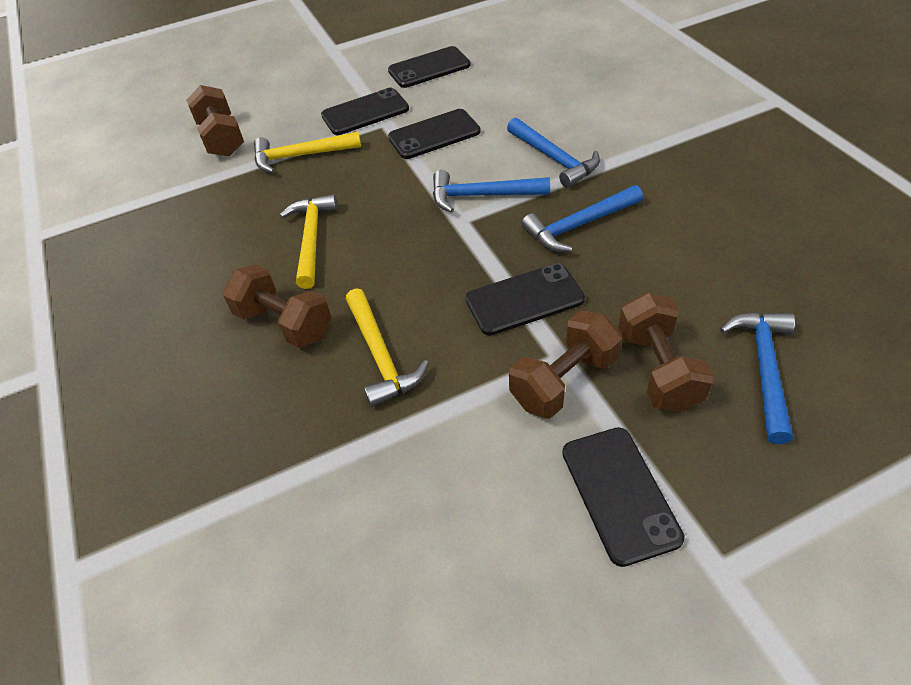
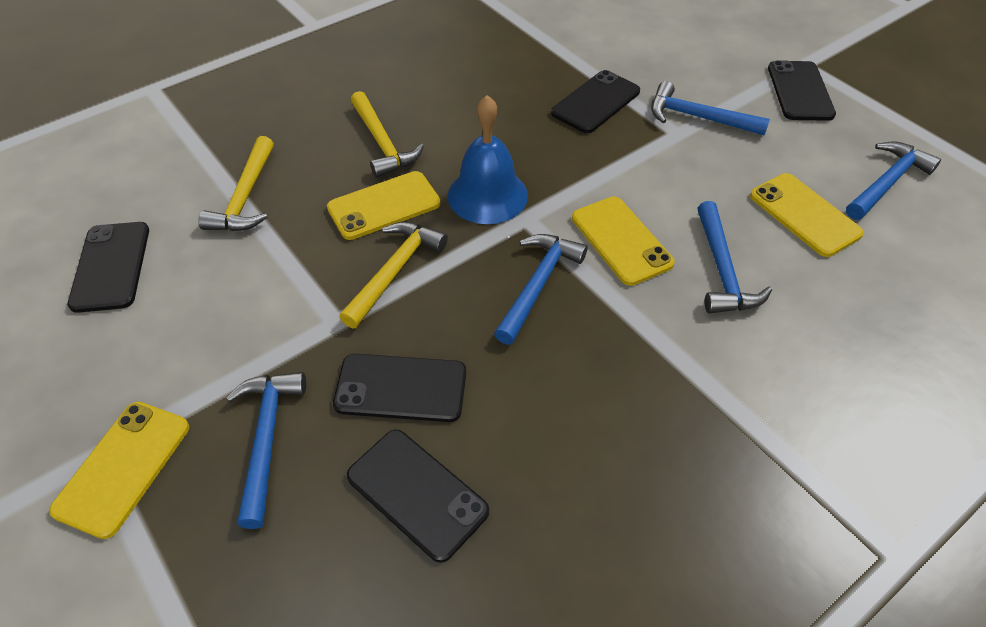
blue bell: none = 0 -> [448,95,528,224] = 1
blue hammer: [433,170,550,213] [507,118,600,188] [522,185,643,252] [720,312,795,444] = 4 -> [226,372,306,529] [494,234,588,345] [651,81,770,135] [698,201,772,313] [846,142,941,220] = 5
brown dumbbell: [186,85,244,156] [223,264,332,348] [509,311,622,419] [618,292,715,412] = 4 -> none = 0
yellow phone: none = 0 -> [49,402,189,539] [327,171,440,240] [572,197,675,286] [750,173,864,257] = 4

